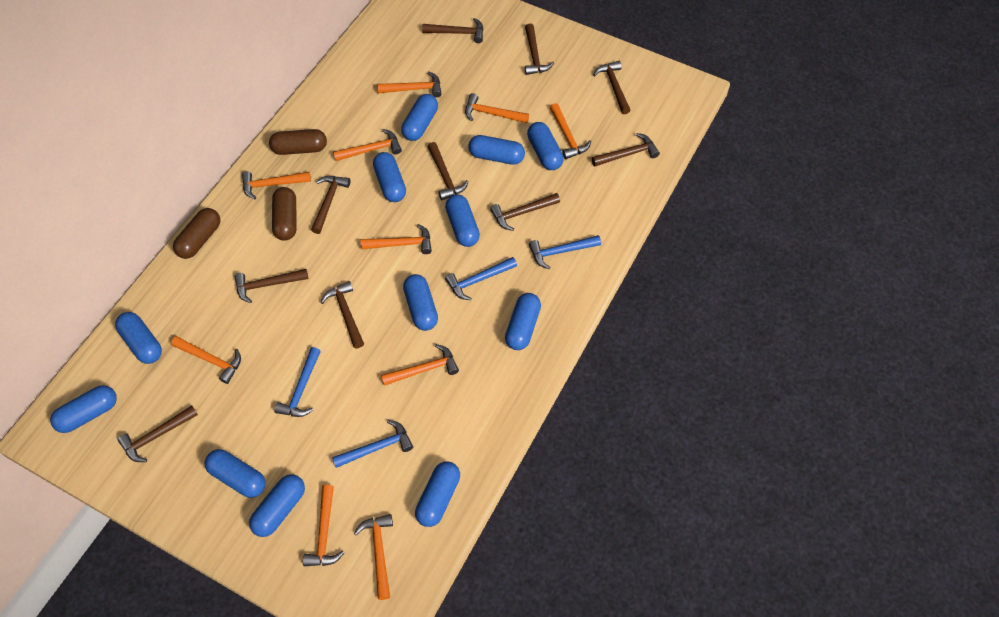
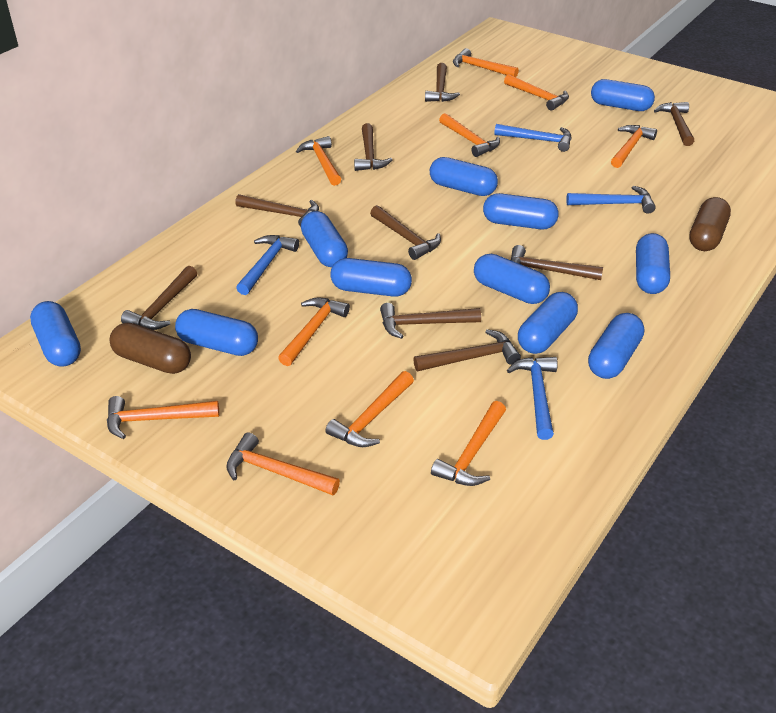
blue capsule: [50,385,117,433] [115,312,162,364] [205,449,266,498] [249,474,305,537] [373,152,406,202] [401,94,438,141] [403,274,438,331] [415,461,460,527] [445,194,480,247] [468,135,525,165] [505,293,541,350] [527,122,564,170] = 12 -> [30,301,81,367] [175,309,258,356] [301,211,348,267] [330,258,412,297] [430,157,498,196] [474,254,550,304] [483,193,559,229] [518,292,578,354] [588,313,644,379] [591,79,655,111] [636,233,670,294] = 11
brown capsule: [173,208,221,259] [269,129,327,155] [272,187,297,241] = 3 -> [109,323,191,374] [689,197,731,251] = 2
brown hammer: [118,406,198,462] [234,269,308,303] [311,176,350,234] [320,281,364,348] [422,18,483,43] [428,142,468,200] [490,193,560,231] [525,23,554,75] [592,133,660,167] [593,61,630,114] = 10 -> [121,266,197,330] [235,194,319,227] [354,123,392,171] [370,205,441,260] [380,303,481,339] [413,329,521,371] [425,63,460,102] [511,245,603,280] [654,102,694,146] = 9

